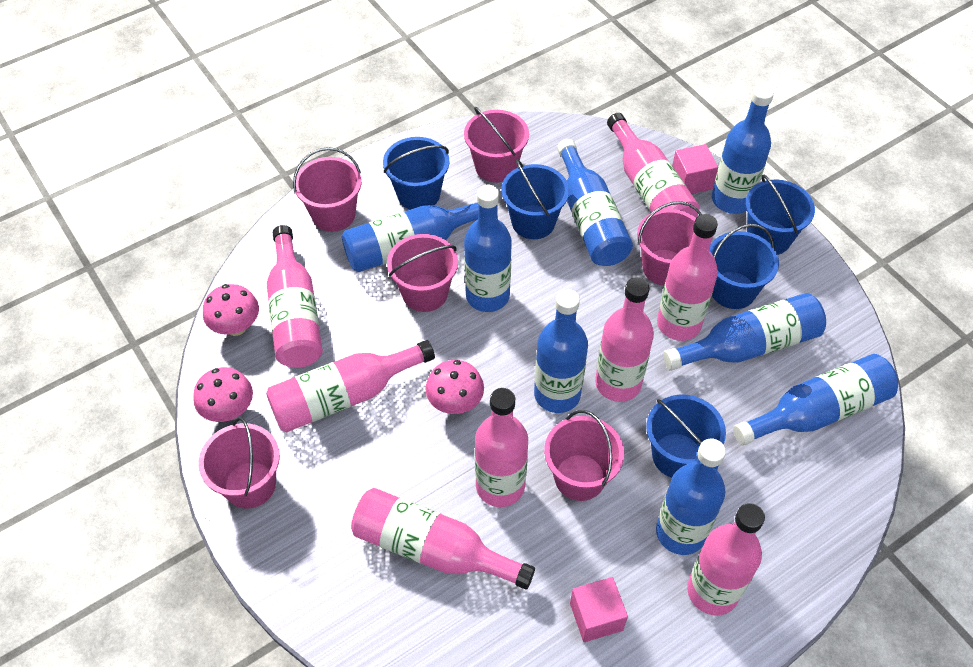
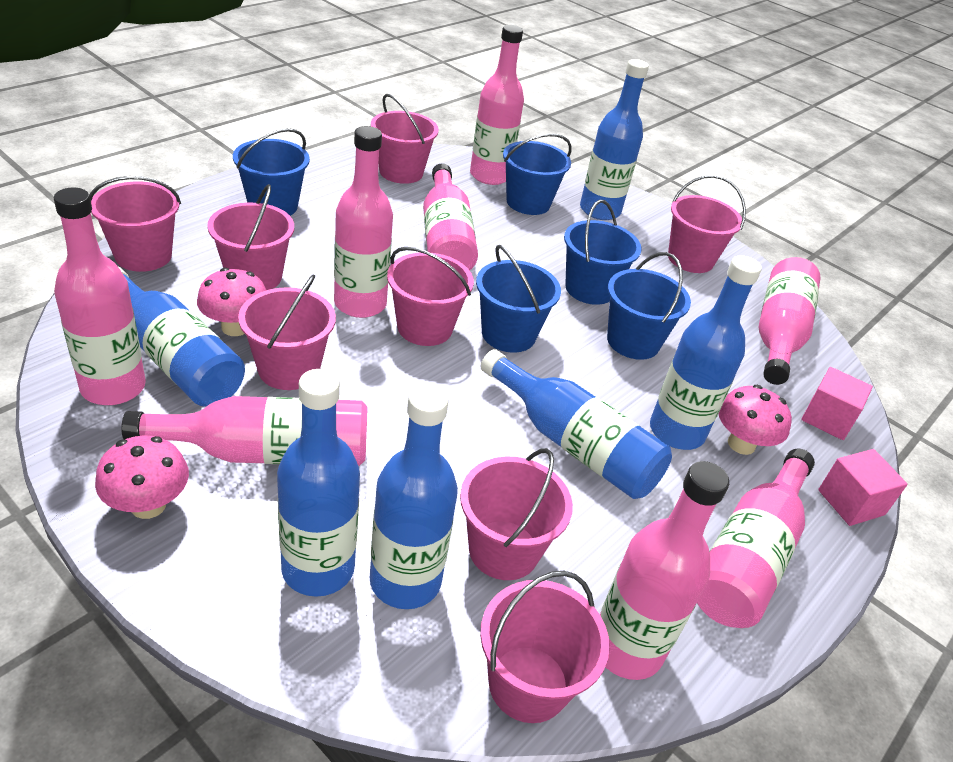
blue bottle: [342,202,479,272] [464,185,512,312] [534,289,588,413] [557,139,633,266] [656,439,726,555] [663,293,826,371] [712,84,774,214] [733,354,898,445] = 8 -> [119,267,245,407] [277,369,360,597] [370,385,458,609] [481,349,672,499] [580,59,649,220] [650,255,762,450] = 6
pink bucket: [198,417,280,509] [293,147,362,232] [387,234,458,312] [464,106,529,183] [544,410,624,501] [637,201,702,286] = 6 -> [90,176,181,272] [207,184,294,290] [238,274,336,390] [371,94,439,184] [387,247,474,346] [460,448,573,580] [480,571,610,723] [668,175,746,273] = 8

